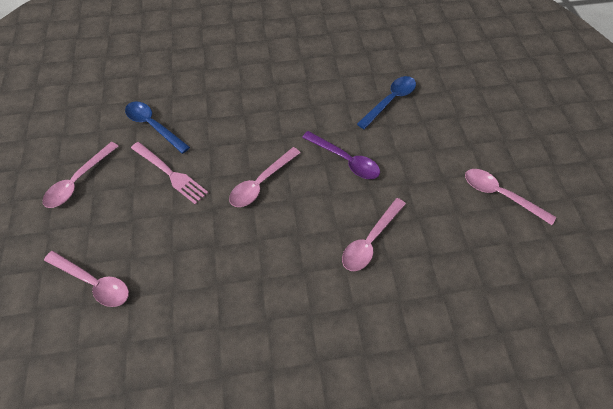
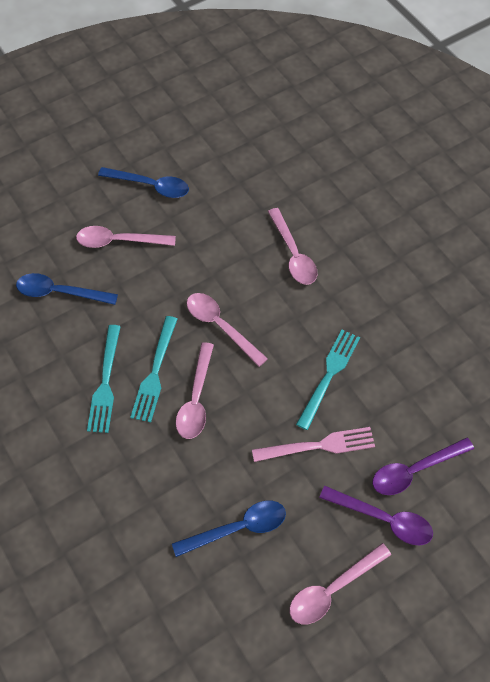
blue spoon: [125,102,190,154] [357,76,416,129] = 2 -> [16,273,118,305] [98,167,189,198] [172,501,286,557] = 3
purple spoon: [302,131,380,179] = 1 -> [319,486,433,545] [372,437,474,495] = 2
turquoise fork: none = 0 -> [87,325,121,433] [130,316,177,422] [296,330,360,430] = 3

